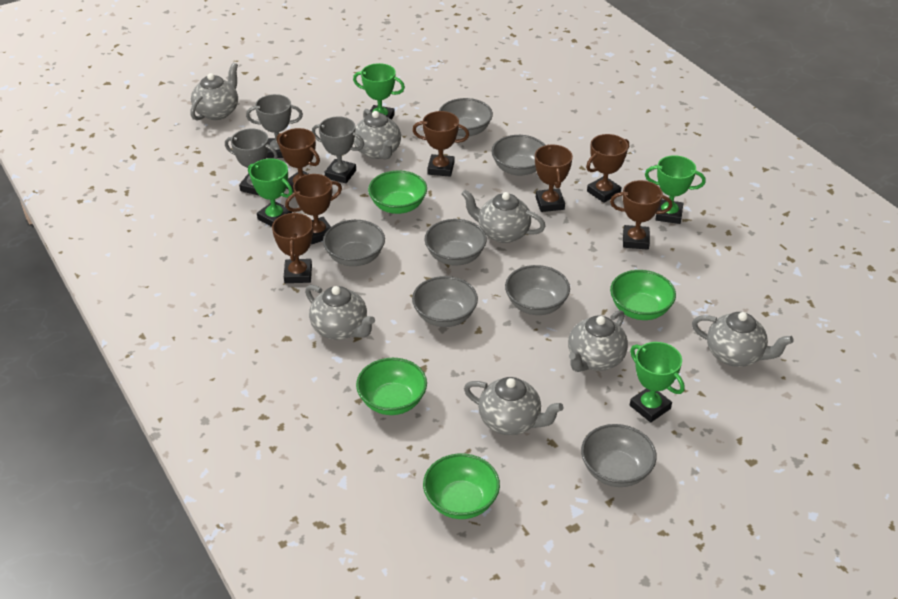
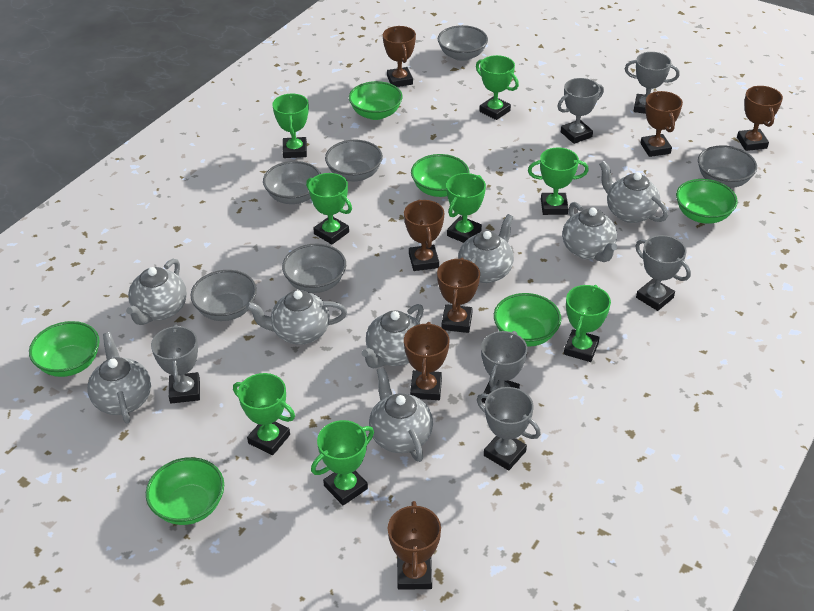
green bowl: [356,358,427,415] [368,170,427,214] [423,454,500,519] [610,270,676,320] = 4 -> [29,321,100,377] [146,457,224,525] [349,81,403,120] [411,154,469,197] [494,293,561,347] [676,179,738,224] = 6
green trophy: [248,158,293,227] [353,63,405,120] [630,342,685,423] [645,155,706,224] = 4 -> [233,373,295,455] [272,94,309,158] [306,173,352,245] [311,420,374,505] [446,173,486,243] [476,55,519,120] [528,147,589,215] [564,285,611,362] = 8
grey bowl: [323,220,385,266] [412,276,478,327] [424,219,487,265] [439,98,493,137] [492,135,545,176] [505,265,570,315] [581,424,657,487] = 7 -> [190,270,257,321] [263,161,321,204] [282,244,346,293] [325,140,383,182] [438,25,488,61] [698,145,757,188] = 6
grey teapot: [190,63,238,120] [305,285,375,340] [354,109,401,159] [461,190,546,243] [464,377,563,435] [568,310,628,372] [692,312,794,367] = 7 -> [87,332,151,424] [126,259,187,325] [246,290,347,344] [362,304,424,368] [369,367,433,462] [458,214,514,283] [562,202,617,262] [599,161,668,223] = 8
grey trophy: [225,129,278,196] [246,94,303,158] [312,117,364,183] = 3 -> [151,325,200,404] [477,387,541,471] [481,331,527,403] [557,78,604,144] [625,52,680,114] [635,235,691,311] = 6

